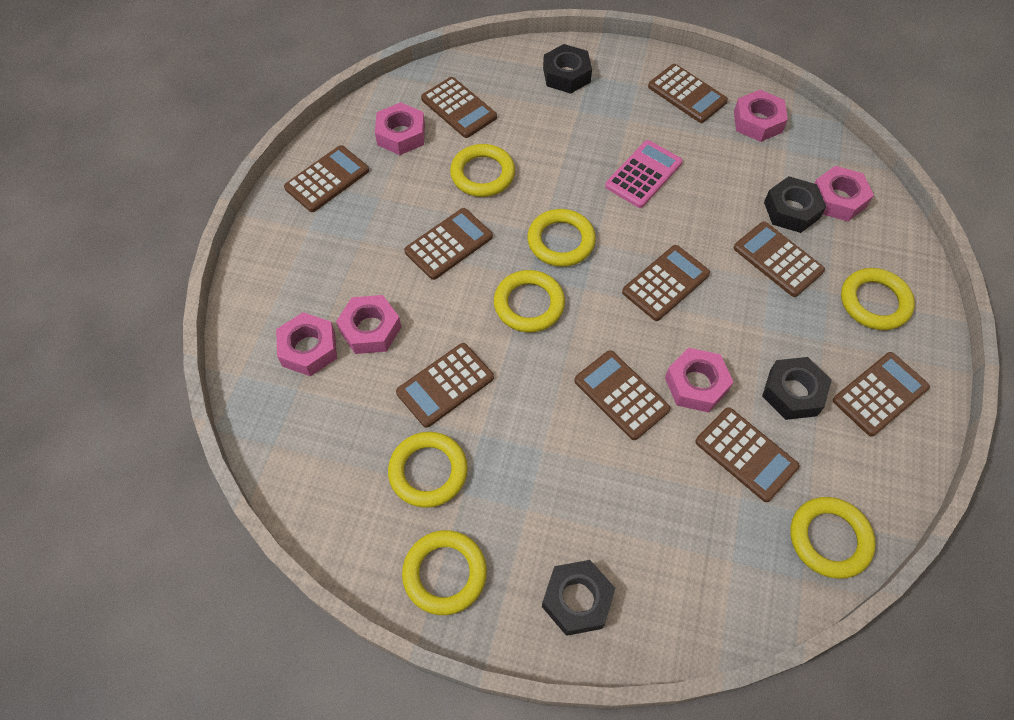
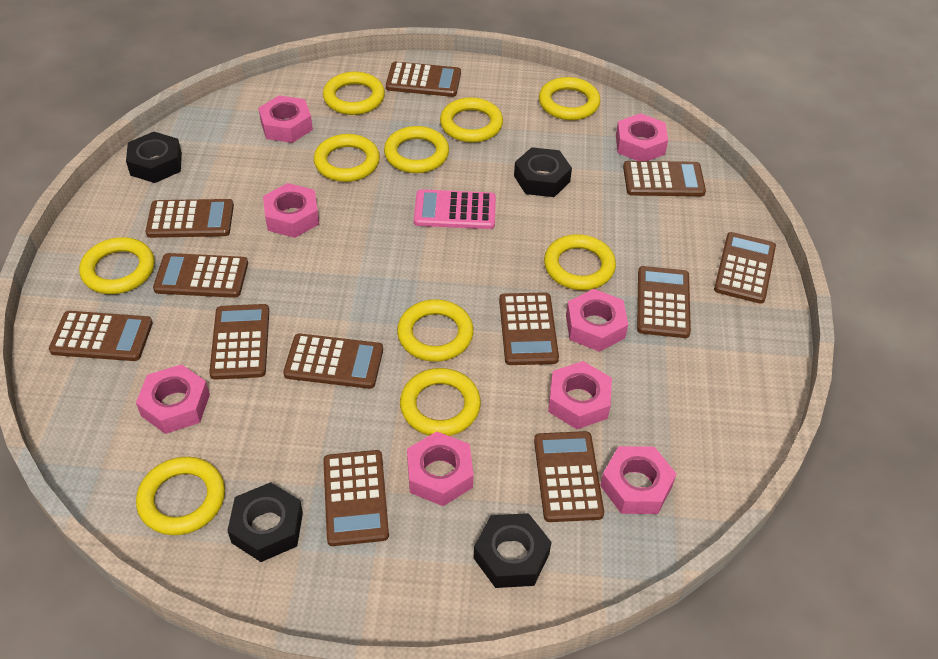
brown calculator: [284,145,369,212] [396,343,494,428] [404,208,493,280] [421,77,497,138] [574,350,670,440] [622,245,710,321] [648,64,728,123] [695,407,800,502] [734,222,825,297] [833,352,930,437] = 10 -> [49,311,153,361] [145,199,234,238] [153,253,248,298] [209,304,269,380] [283,334,383,389] [323,450,389,546] [386,62,461,97] [499,292,559,365] [534,431,604,522] [623,161,706,196] [637,266,691,338] [714,232,776,304] = 12
pink nut: [276,312,337,376] [336,295,401,354] [375,102,425,155] [665,348,733,413] [734,90,788,142] [814,166,874,222] = 6 -> [136,364,210,434] [258,95,313,143] [263,183,319,238] [407,431,474,506] [548,361,612,429] [566,289,628,352] [600,446,676,514] [616,113,668,161] = 8
yellow ring: [388,432,468,508] [402,530,487,615] [450,144,515,197] [494,270,565,333] [527,209,596,267] [790,497,876,579] [841,268,915,330] = 7 -> [79,237,155,294] [136,457,225,535] [314,134,380,182] [323,72,385,115] [384,126,449,173] [397,299,474,362] [400,368,481,436] [440,97,503,143] [539,77,600,120] [544,234,616,290] = 10

